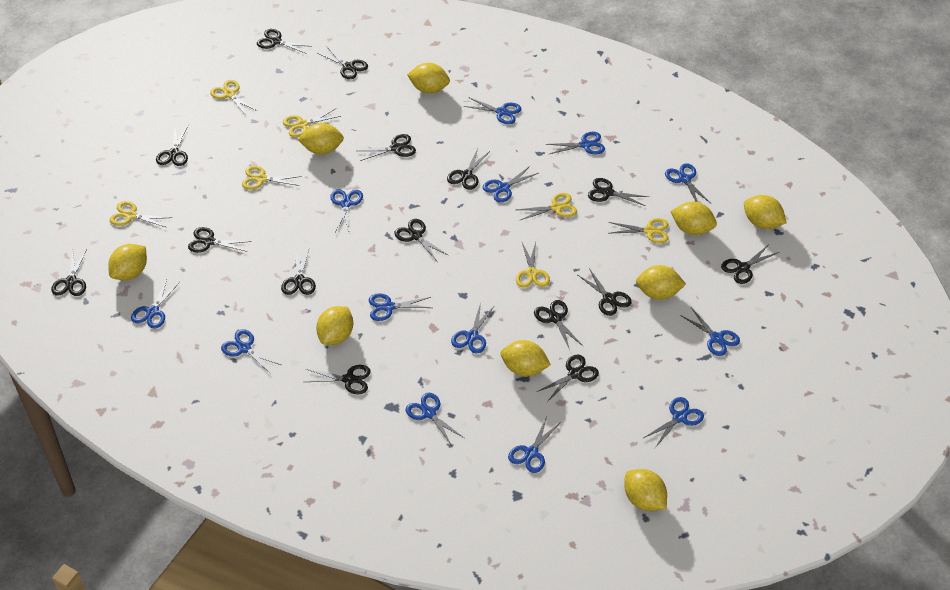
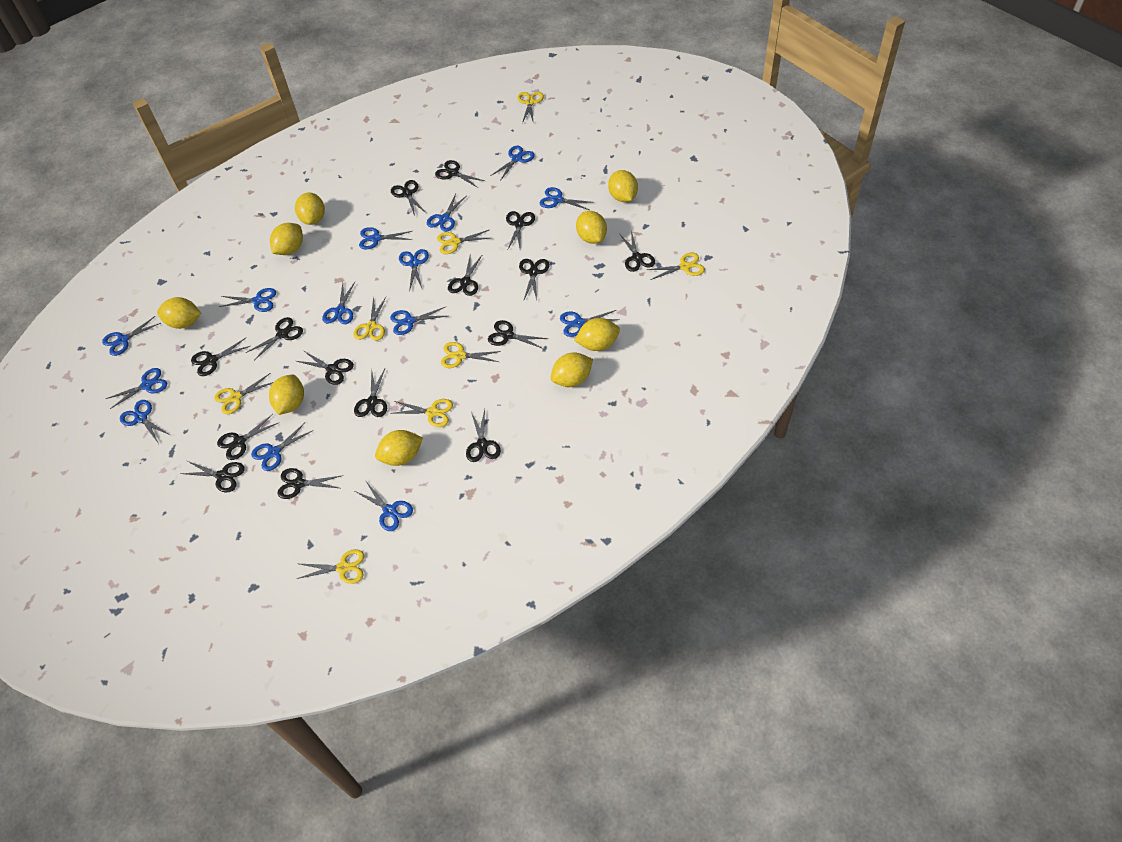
blue scissors: [131,279,180,329] [221,329,281,374] [330,189,363,232] [369,293,432,321] [406,393,464,446] [451,302,495,353] [464,97,521,124] [483,166,538,203] [508,417,561,473] [546,132,605,154] [644,397,704,448] [665,163,711,203] [680,309,740,356] = 13 -> [102,316,161,356] [106,368,167,409] [120,400,170,444] [219,288,276,312] [251,423,312,471] [322,282,355,324] [355,482,413,531] [359,227,412,249] [390,307,447,335] [399,249,429,292] [427,194,466,232] [491,146,535,181] [539,187,593,210] [560,310,620,337] = 14
yellow scissors: [110,201,172,228] [210,80,257,115] [242,166,302,190] [283,109,341,137] [516,193,577,221] [516,242,550,288] [609,218,669,244] = 7 -> [214,373,274,414] [297,549,364,584] [353,297,386,341] [391,399,453,427] [437,230,490,254] [441,342,501,368] [517,92,544,123] [647,253,705,280] = 8

